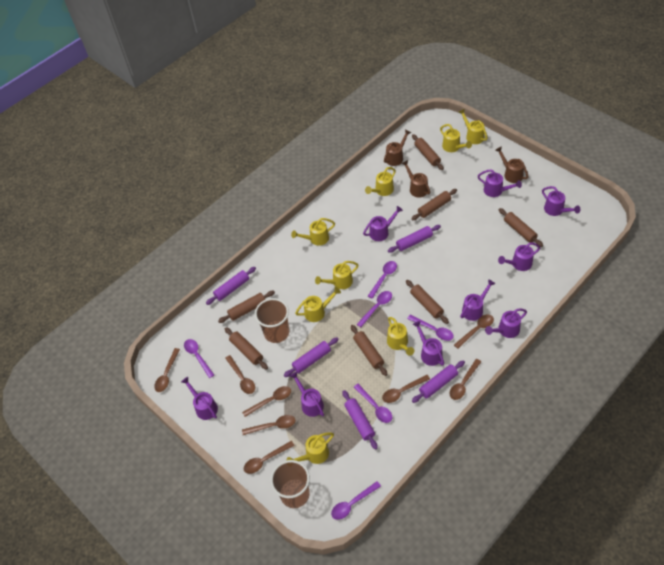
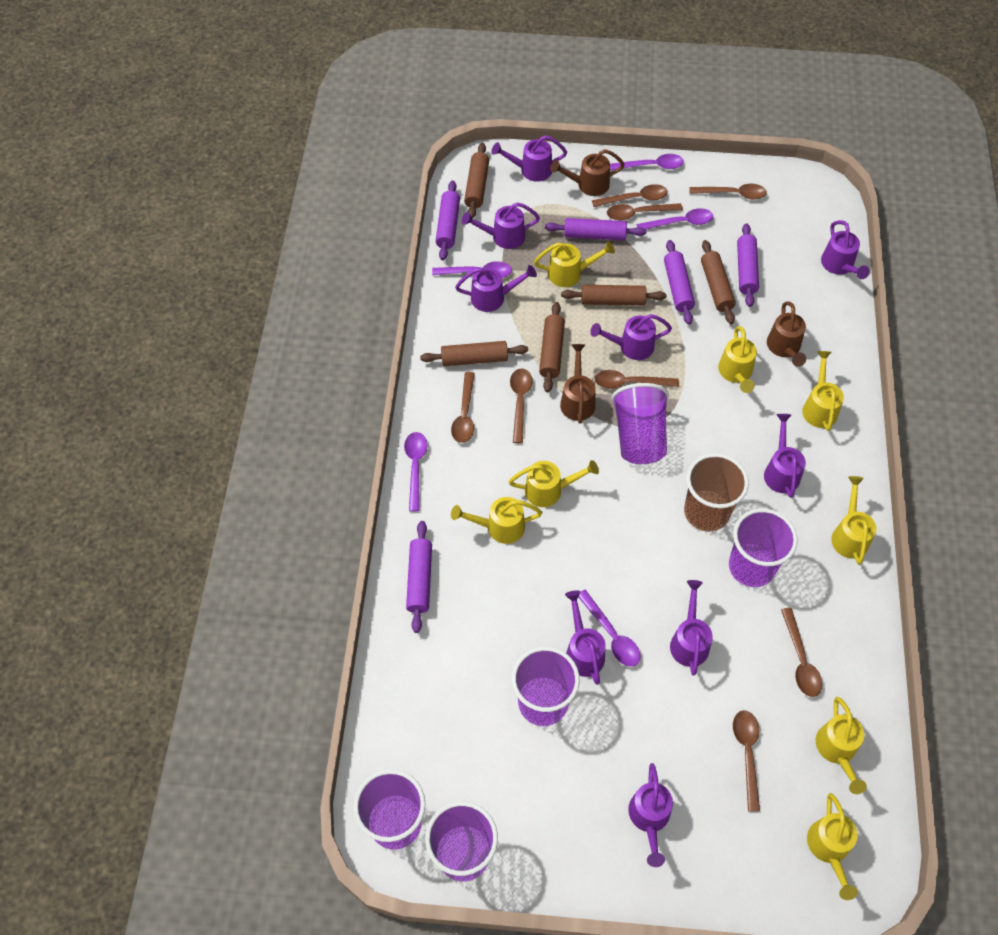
brown cup: [255,298,289,343] [270,460,310,508] = 2 -> [684,453,749,532] = 1
brown rolling pin: [218,291,275,323] [225,327,268,370] [351,325,387,376] [406,280,449,324] [411,189,457,220] [412,134,444,170] [499,208,543,247] = 7 -> [420,341,528,366] [464,143,489,219] [539,302,565,392] [561,285,666,305] [701,240,736,324] = 5
purple cup: none = 0 -> [353,769,425,850] [425,801,498,882] [512,647,580,726] [611,383,669,464] [729,508,798,587] = 5
purple spoon: [184,339,214,378] [331,481,381,520] [354,384,392,423] [357,291,392,327] [368,261,397,299] [407,315,454,341] = 6 -> [404,432,428,512] [432,261,512,278] [578,590,640,667] [610,154,684,170] [637,208,713,229] = 5

